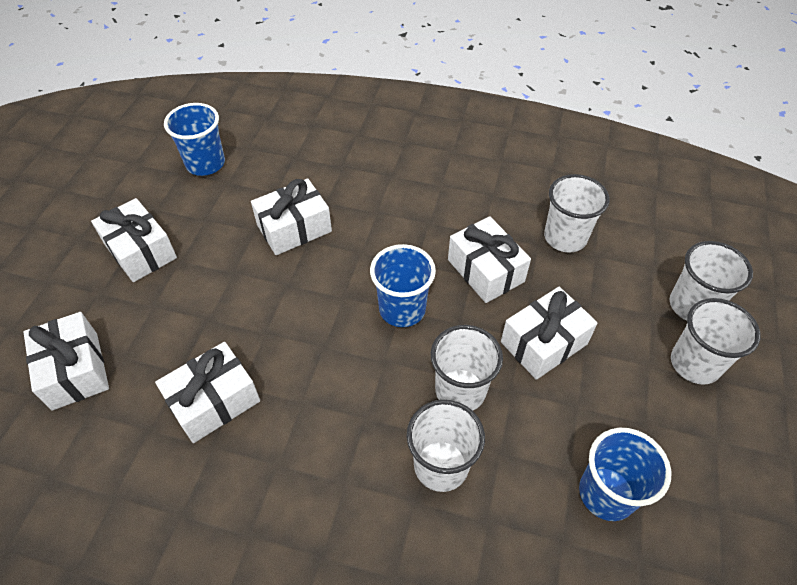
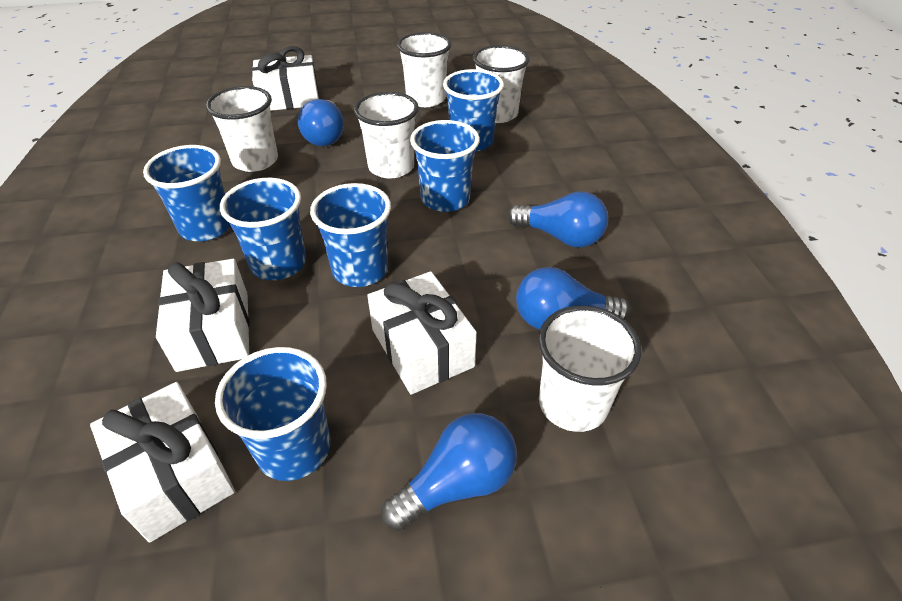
blue cup: [164,103,225,176] [370,244,436,327] [579,428,671,521] = 3 -> [143,145,231,241] [215,347,331,481] [220,178,306,280] [310,183,391,287] [410,120,480,212] [443,69,504,152] = 6
blue light bulb: none = 0 -> [298,99,344,146] [381,413,517,531] [508,191,608,248] [516,267,630,330] = 4
white gift: [24,312,109,410] [91,198,177,282] [155,342,260,443] [251,178,332,255] [448,217,531,303] [501,287,598,380] = 6 -> [90,382,235,543] [156,259,249,372] [252,46,319,111] [367,271,477,395] = 4

